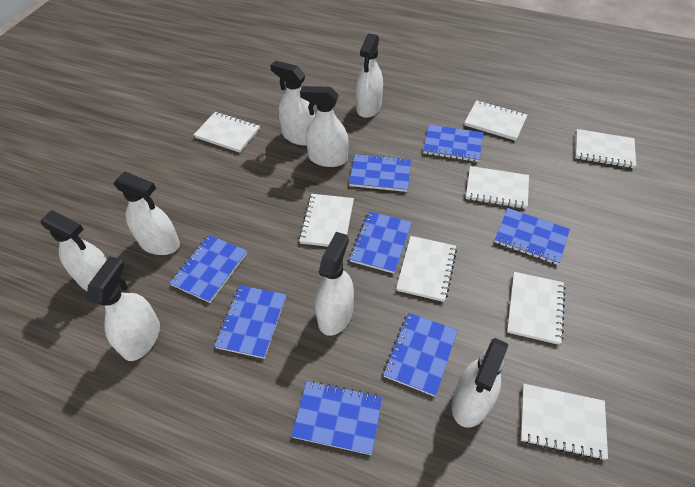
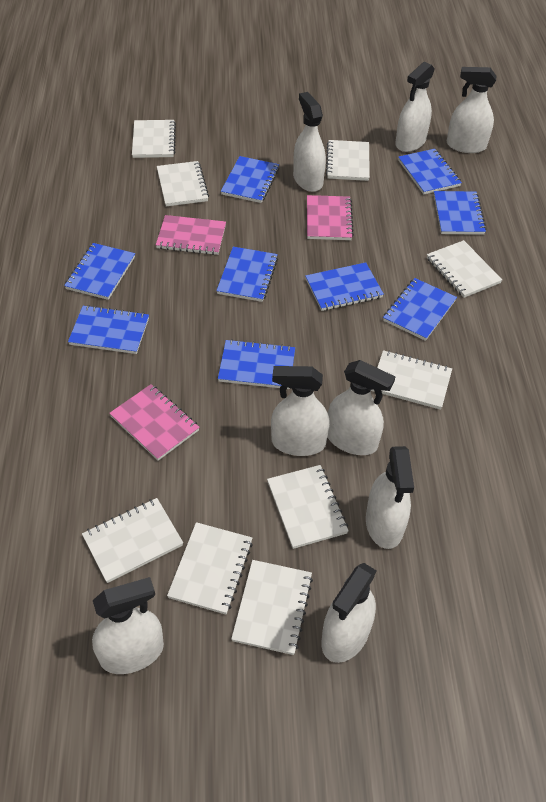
blue notebook: [170,235,247,303] [214,285,286,359] [291,381,382,455] [349,153,411,192] [349,211,412,274] [383,312,458,397] [423,124,483,162] [495,208,570,265] = 8 -> [64,243,135,300] [68,305,149,354] [216,247,278,302] [218,339,295,389] [221,156,279,203] [305,262,384,311] [383,278,457,341] [398,149,462,194] [434,191,486,235] = 9
pink notebook: none = 0 -> [109,384,200,461] [156,215,226,255] [307,195,354,240] = 3
white notebook: [194,112,260,153] [299,194,354,247] [396,236,457,302] [464,100,527,141] [466,166,529,209] [507,272,565,345] [520,384,608,461] [575,129,636,168] = 8 -> [82,498,183,583] [132,120,176,158] [157,161,209,206] [167,522,253,614] [231,560,313,655] [267,465,349,549] [326,140,370,181] [371,350,452,410] [427,240,502,298] = 9

